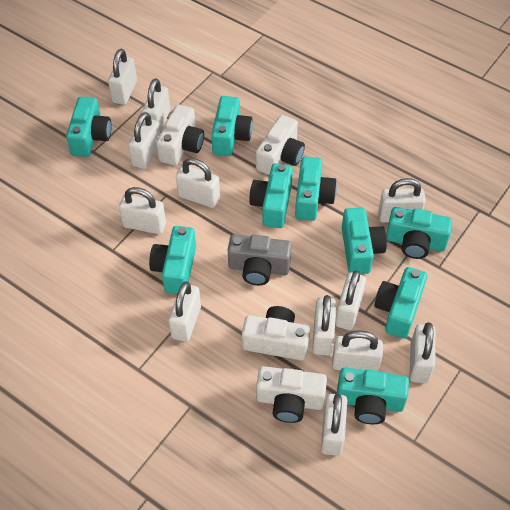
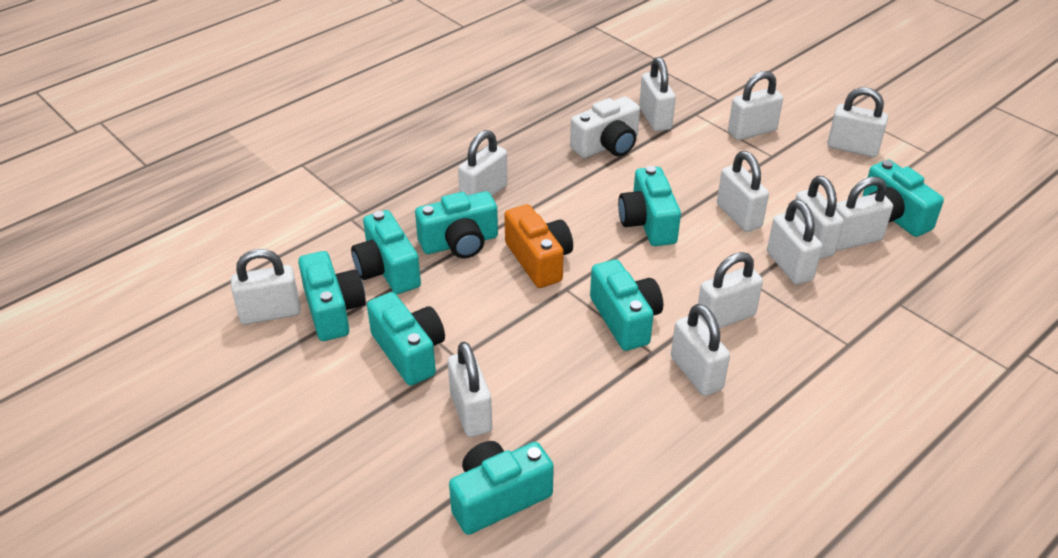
grey camera: [228,234,292,285] = 1 -> none = 0
orange camera: none = 0 -> [504,204,573,288] = 1
turquoise camera: [66,96,111,157] [149,226,196,294] [211,96,253,156] [249,163,293,228] [295,157,337,221] [337,368,409,424] [342,207,387,274] [375,267,427,339] [386,207,452,259] = 9 -> [298,251,366,341] [351,210,421,294] [367,292,445,386] [415,191,498,258] [449,441,554,535] [590,259,663,351] [618,166,681,246] [863,160,944,237] = 8
white camera: [156,104,204,166] [242,306,310,361] [256,115,305,175] [256,366,327,423] = 4 -> [570,96,640,158] = 1

